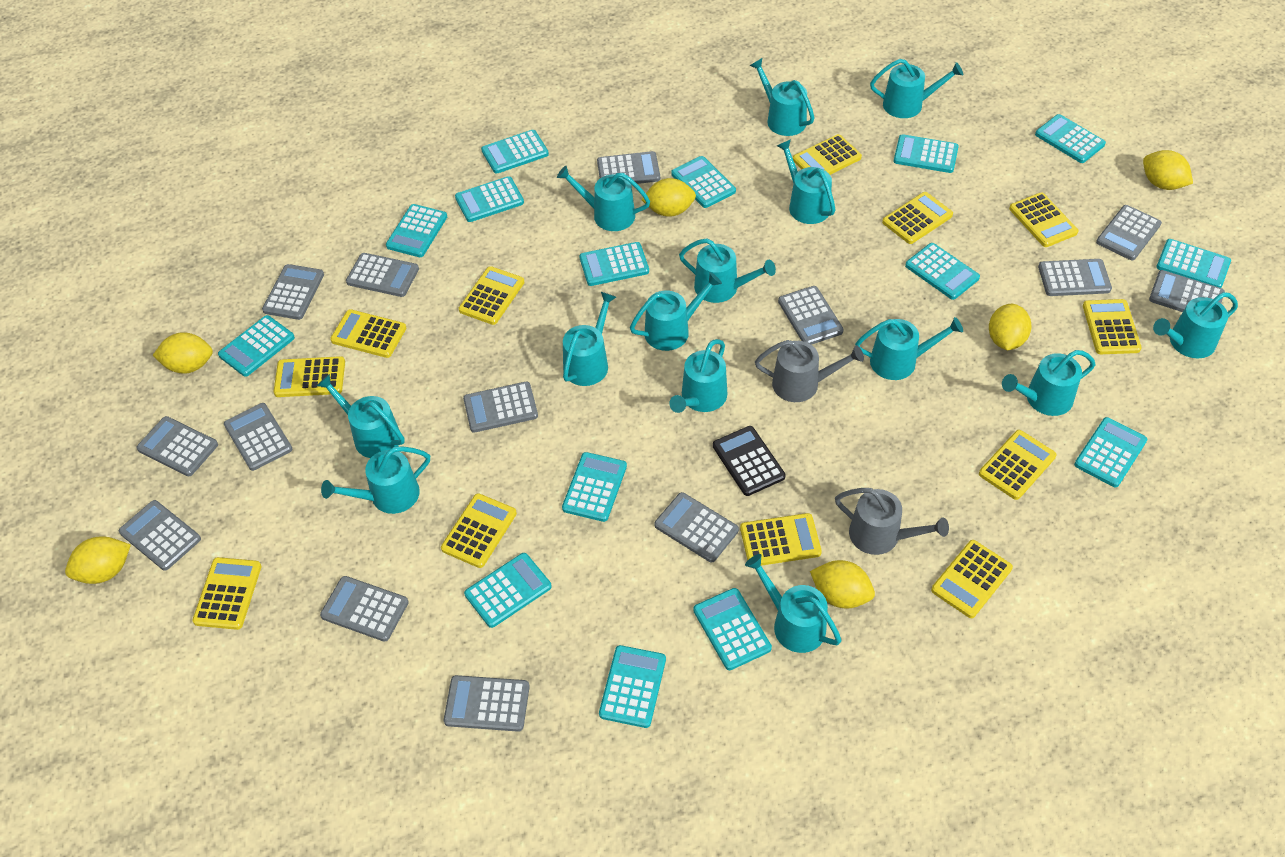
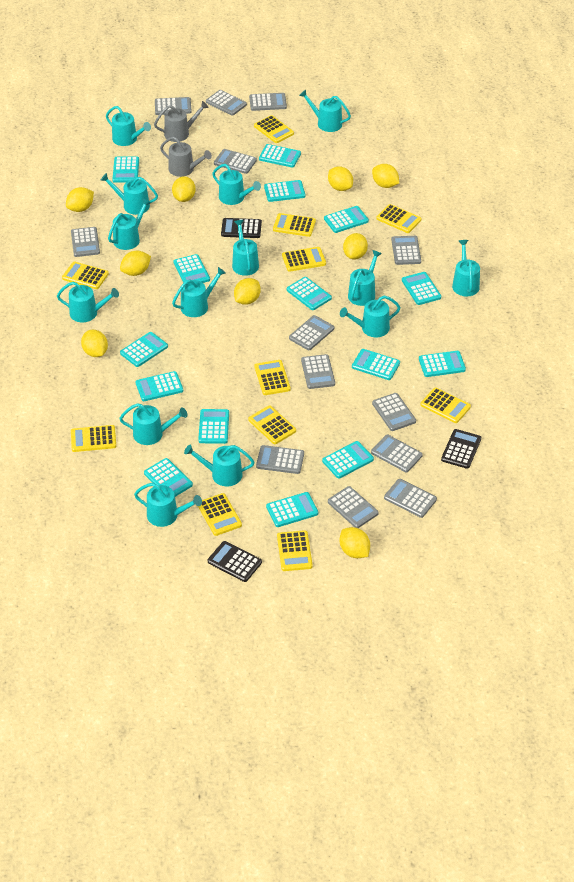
black calculator: [713,426,786,496] = 1 -> [208,541,262,582] [221,218,262,238] [441,429,481,469] = 3
grey calculator: [119,500,201,571] [137,416,218,476] [224,403,292,471] [262,264,324,320] [320,576,409,642] [346,253,419,297] [444,675,530,732] [463,382,538,433] [597,151,660,184] [654,492,739,563] [778,286,844,345] [1038,259,1112,296] [1096,205,1162,260] [1149,270,1225,312] = 14 -> [71,227,100,257] [155,97,192,115] [206,90,247,116] [214,149,257,174] [249,93,287,111] [256,445,304,474] [289,315,334,350] [301,354,335,389] [328,486,379,528] [371,435,423,472] [372,393,416,431] [384,479,437,518] [391,236,421,265] = 13
yellow calculator: [192,557,262,630] [273,356,345,397] [330,309,406,358] [441,493,517,568] [459,266,525,325] [740,513,822,566] [793,134,862,175] [882,192,953,244] [931,540,1013,618] [979,430,1057,500] [1009,193,1078,247] [1083,299,1142,354] = 12 -> [62,261,109,289] [71,425,116,452] [198,493,242,536] [248,405,296,444] [254,115,294,143] [254,360,290,395] [273,213,316,237] [277,530,313,571] [282,247,326,272] [377,204,421,233] [421,387,471,423] = 11
yellow lemon: [65,536,131,584] [153,332,213,374] [641,178,696,217] [810,560,875,608] [989,304,1032,350] [1143,150,1193,190] = 6 -> [66,187,94,212] [81,330,108,357] [120,251,151,276] [172,176,196,202] [234,278,261,305] [328,166,353,191] [340,527,370,558] [343,233,368,260] [372,164,399,188] = 9

